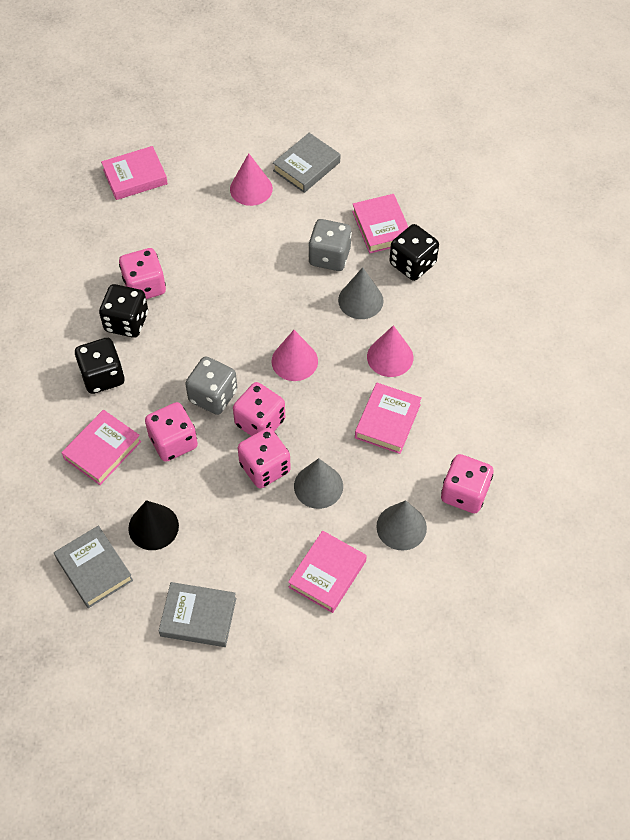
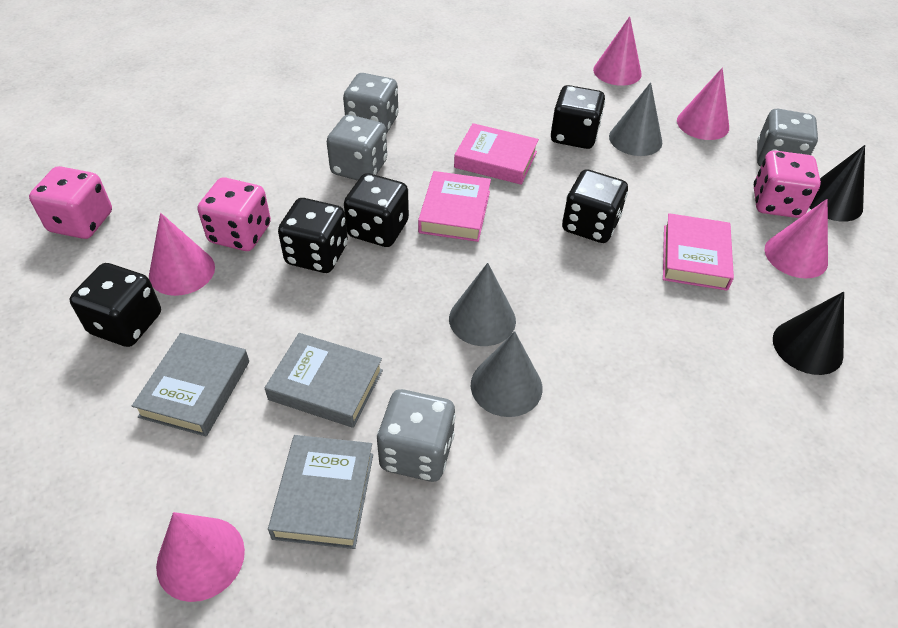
black cone: [128,500,179,550] = 1 -> [773,291,844,375] [809,145,865,222] = 2
black dice: [75,338,125,394] [99,284,148,338] [389,224,439,281] = 3 -> [70,263,161,347] [278,198,348,273] [344,173,409,247] [551,85,605,149] [562,169,628,243] = 5
grey dice: [185,356,237,415] [308,219,352,271] = 2 -> [327,115,387,181] [343,73,399,134] [377,389,456,482] [757,109,818,167] = 4
pink book: [61,410,141,485] [101,146,168,200] [288,531,367,613] [352,194,408,254] [355,383,422,454] = 5 -> [418,171,491,242] [454,123,539,185] [663,213,734,291] = 3
pink cone: [230,153,273,206] [271,330,318,381] [367,325,413,377] = 3 -> [149,213,215,296] [156,512,245,602] [593,16,642,86] [677,68,729,140] [764,199,828,278] = 5
pink dice: [119,248,166,299] [145,402,198,462] [233,382,285,436] [238,428,291,488] [441,454,493,513] = 5 -> [29,166,112,239] [198,178,271,251] [754,151,821,218] = 3

